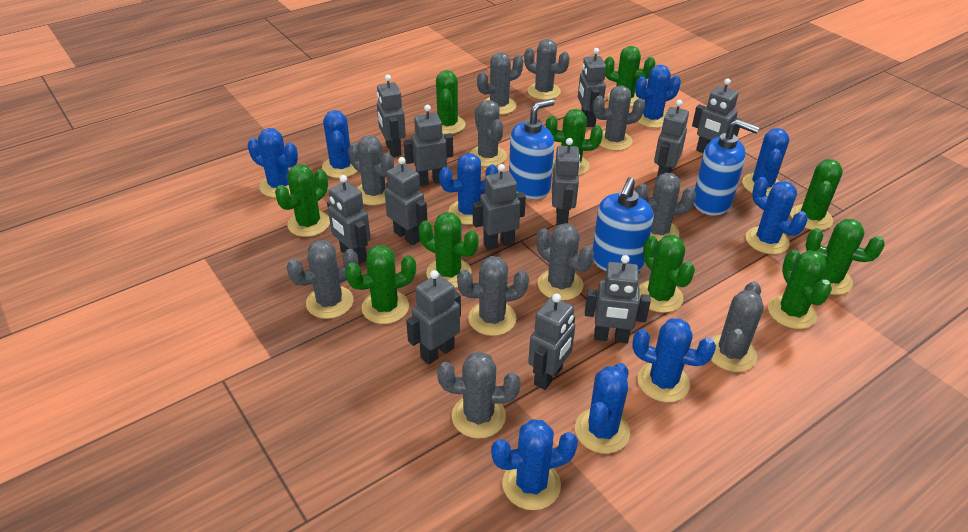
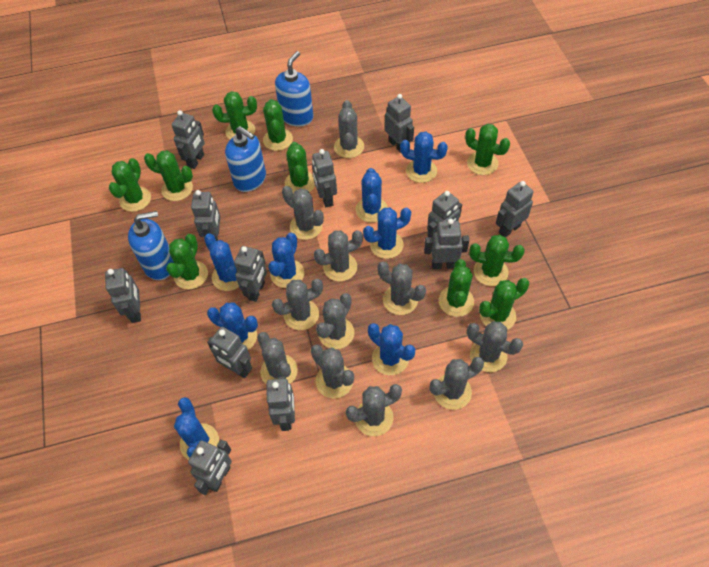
blue cactus: [248,128,298,198] [322,110,358,178] [439,153,499,225] [491,419,578,510] [575,363,630,454] [632,318,716,402] [635,65,681,128] [742,128,789,197] [746,177,808,254] = 9 -> [174,397,219,460] [204,233,239,291] [207,302,258,350] [268,233,304,288] [356,168,388,223] [363,208,411,259] [368,323,415,375] [400,132,448,183] = 8

